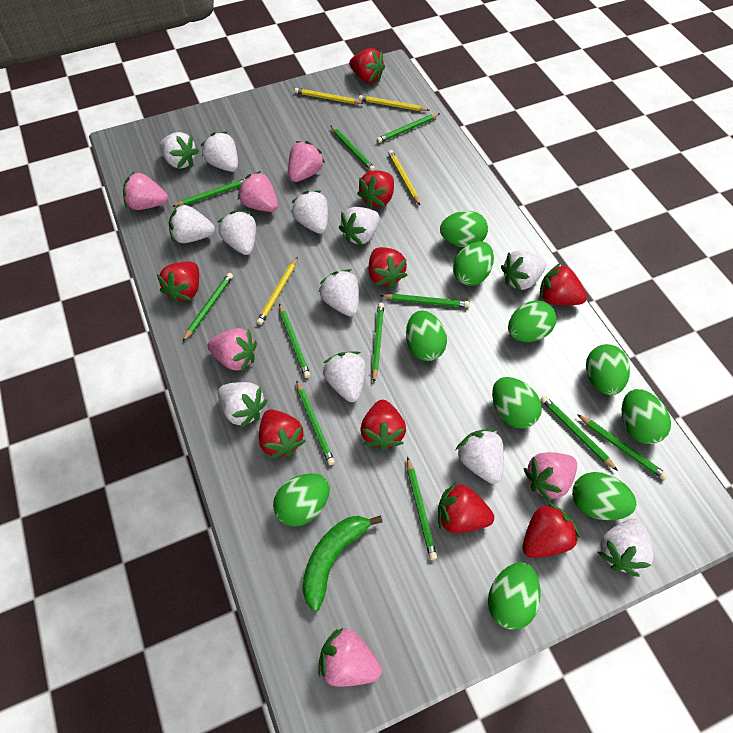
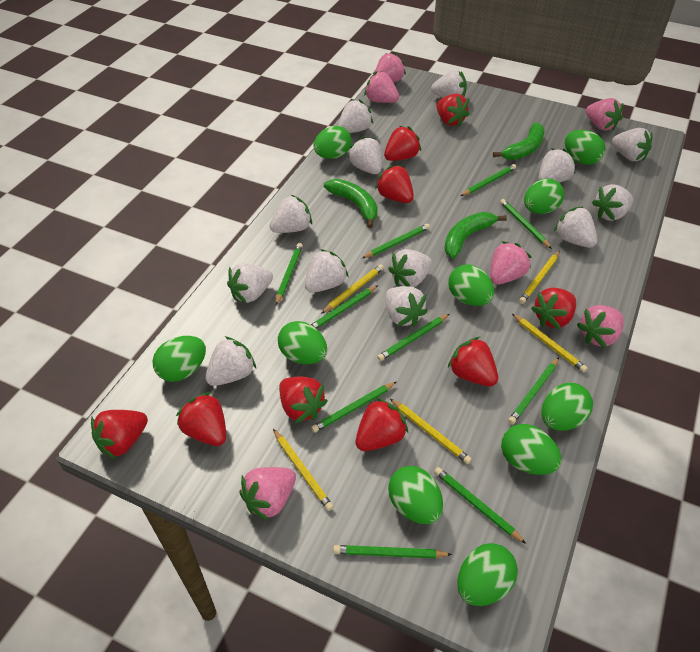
green banana: [302,515,382,612] = 1 -> [324,179,378,228] [444,212,507,258] [493,123,545,160] = 3
green pencil: [172,179,244,207] [183,273,233,341] [279,303,311,378] [296,380,335,465] [330,125,375,171] [372,303,384,382] [377,113,440,143] [380,294,470,308] [407,457,437,560] [541,396,618,471] [577,414,668,480] = 11 -> [276,243,303,305] [311,285,378,329] [311,382,396,433] [333,545,452,558] [362,223,430,258] [377,314,449,361] [434,467,526,544] [461,164,516,196] [500,199,552,249] [508,357,559,424] = 10
white strawberry: [160,132,199,169] [169,204,215,243] [201,131,238,172] [218,211,256,255] [218,382,267,429] [291,190,328,234] [319,269,359,316] [323,351,366,402] [339,207,380,245] [456,429,504,484] [501,250,546,291] [597,519,653,577] = 12 -> [205,336,256,386] [227,263,273,304] [270,195,312,233] [305,249,349,293] [338,99,373,133] [348,136,382,174] [385,286,428,327] [388,249,432,287] [431,70,467,98] [538,148,576,183] [554,207,597,248] [592,184,633,221] [612,128,653,161] = 13
yellow pencil: [257,257,298,325] [294,88,363,104] [359,95,429,111] [388,150,420,205] = 4 -> [273,429,334,511] [321,264,384,314] [390,399,472,464] [512,314,588,372] [519,251,560,304] = 5

